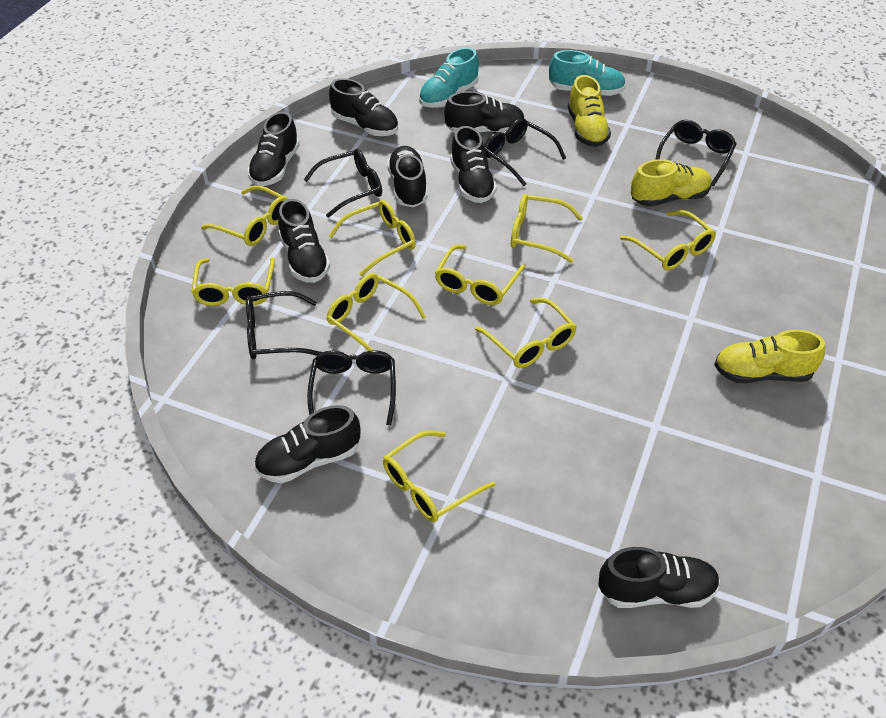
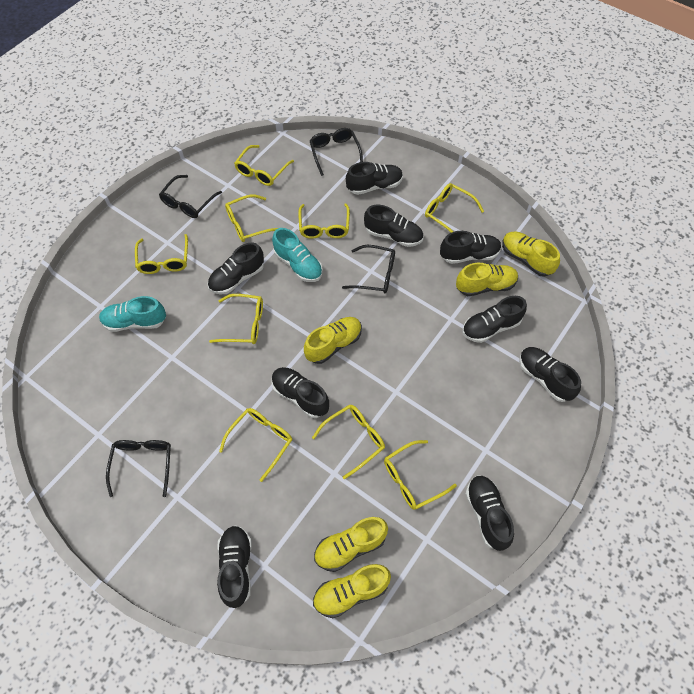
black glasses: [246,291,322,359] [304,149,382,218] [307,350,396,426] [484,118,566,186] [655,120,737,186] = 5 -> [106,440,171,497] [159,175,222,218] [310,128,363,176] [342,245,395,293] = 4
black shoe: [247,112,300,186] [254,405,360,483] [278,199,330,283] [329,78,398,136] [387,146,427,207] [444,91,525,133] [450,126,497,203] [598,547,720,608] = 8 -> [208,242,264,294] [217,525,252,608] [271,367,329,418] [346,162,403,195] [364,205,423,247] [440,231,502,264] [462,296,527,343] [465,475,514,551] [519,347,581,402] = 9
yellow shoe: [568,75,611,147] [631,159,712,207] [714,329,825,383] = 3 -> [304,317,362,364] [313,564,391,618] [314,517,388,572] [456,263,518,296] [502,232,560,277] = 5

